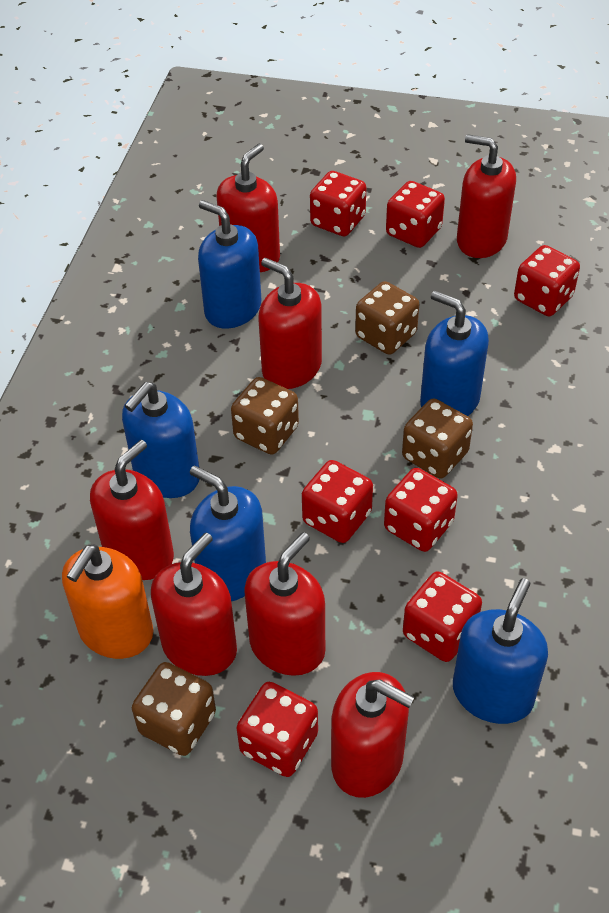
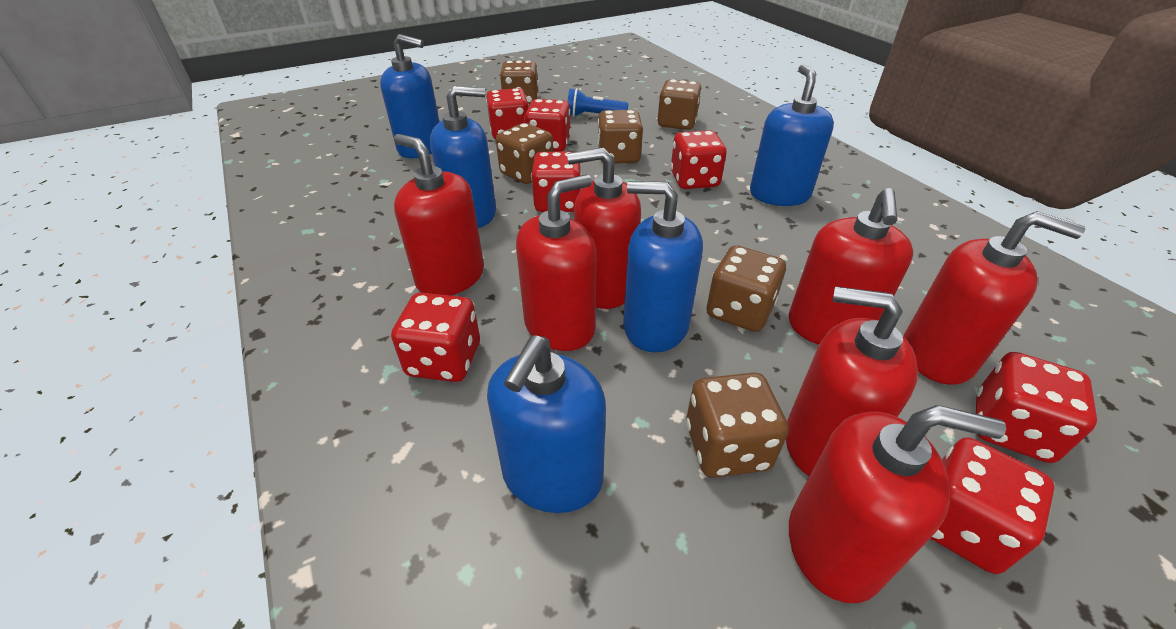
blue flashlight: none = 0 -> [567,88,628,117] = 1
brown dice: [132,662,216,756] [231,377,299,455] [355,281,419,355] [402,399,473,479] = 4 -> [496,123,553,184] [500,60,538,105] [598,110,643,163] [658,79,702,130] [686,372,789,478] [706,245,786,332] = 6
orange soap dispenser: [62,545,153,659] = 1 -> none = 0

